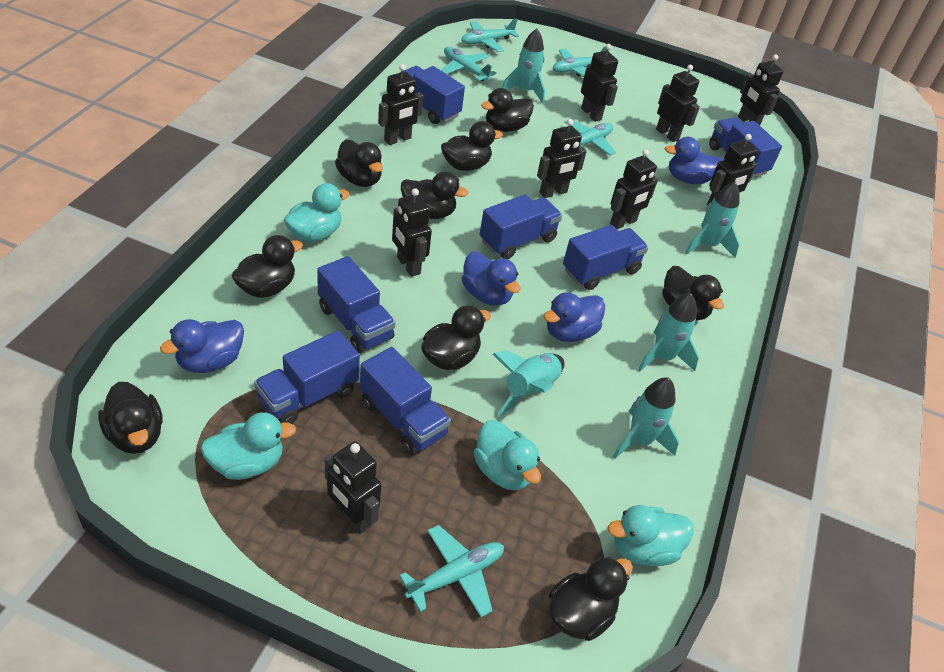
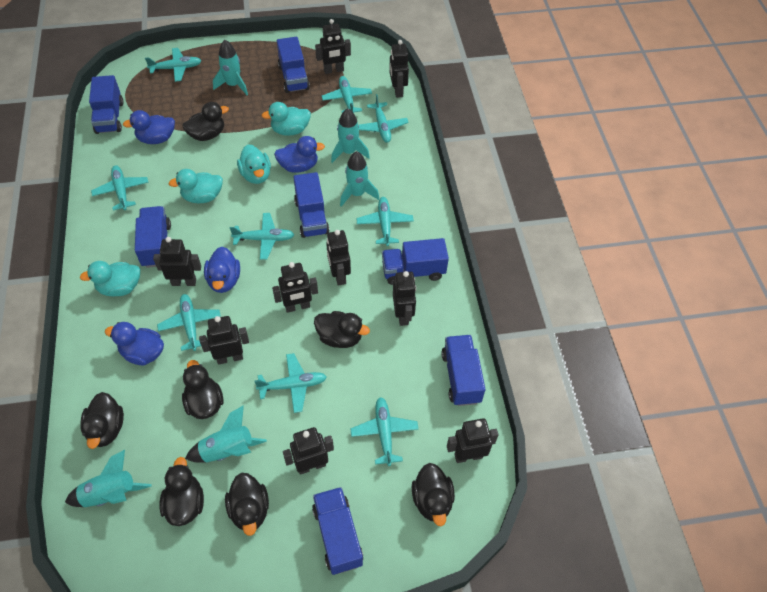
black duck: [98,382,163,454] [232,235,303,298] [335,139,383,187] [401,172,469,219] [421,305,491,370] [441,121,503,171] [481,88,534,132] [549,556,633,641] [662,266,724,320] = 9 -> [80,392,124,449] [159,457,204,526] [182,102,229,141] [182,360,223,419] [225,473,269,536] [314,311,370,348] [412,463,455,526] = 7
turquoise plane: [399,525,504,617] [441,47,496,81] [461,18,519,52] [553,46,607,77] [565,120,616,156] = 5 -> [91,165,149,210] [145,48,201,82] [157,294,221,351] [230,213,294,260] [254,353,327,413] [322,76,372,113] [350,397,418,466] [356,197,414,246] [359,94,408,143] = 9

